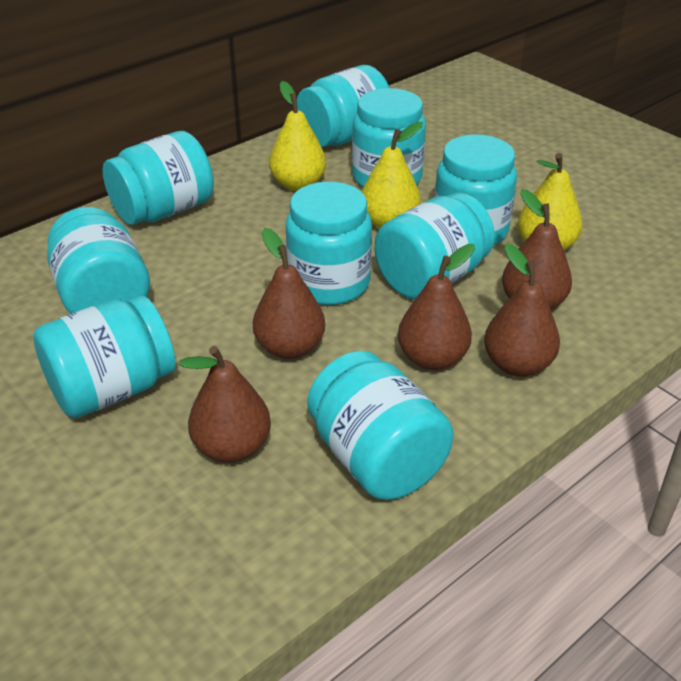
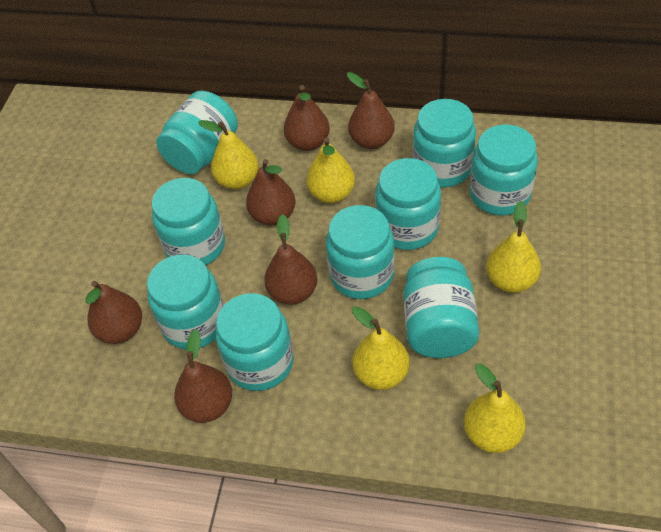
brown pear: [179,346,271,463] [253,228,325,359] [398,244,475,370] [484,244,560,377] [502,189,572,310] = 5 -> [85,281,142,344] [174,329,232,423] [246,159,296,225] [265,214,317,305] [284,85,330,151] [347,72,395,149] = 6
yellow pear: [269,81,326,191] [362,122,423,228] [518,153,583,250] = 3 -> [198,120,259,189] [306,137,355,203] [352,307,410,390] [464,364,526,453] [486,201,541,293] = 5

